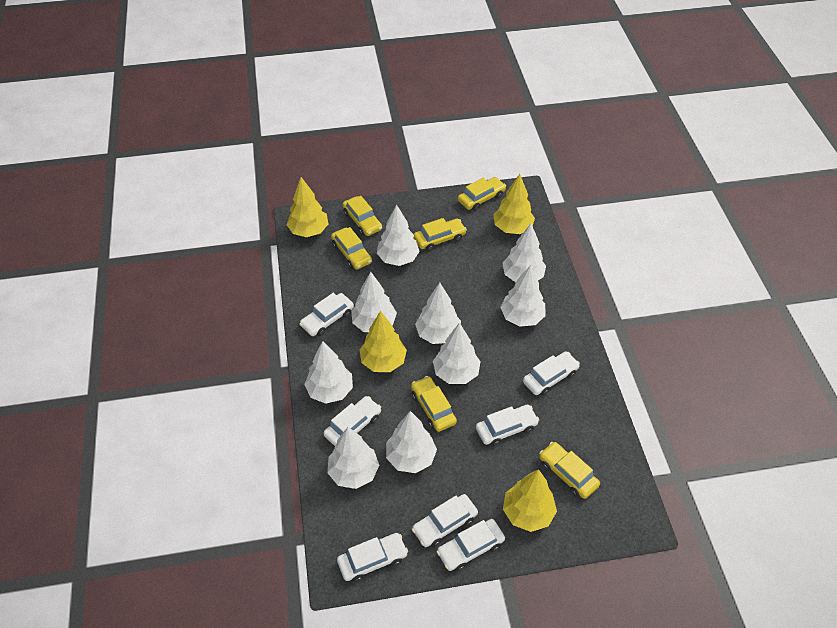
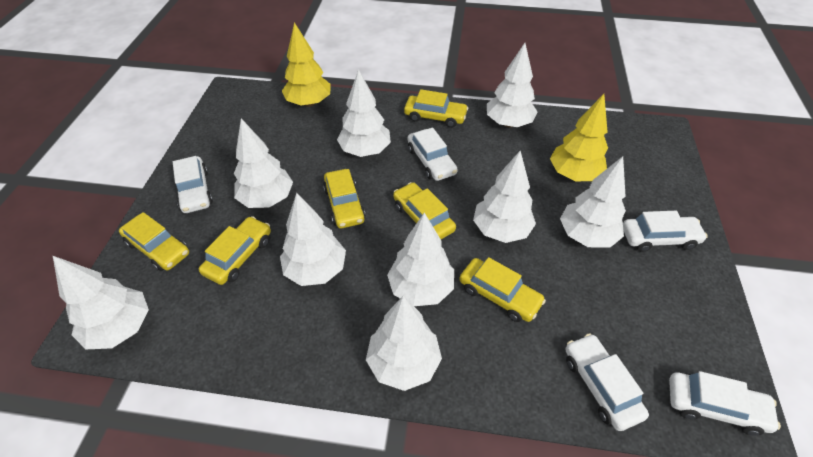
white car: [299,293,354,336] [323,396,381,446] [337,533,408,582] [412,494,478,547] [437,519,505,571] [476,405,539,446] [523,351,580,396] = 7 -> [173,156,213,213] [407,128,458,181] [565,333,649,431] [623,211,708,252] [669,371,781,436] = 5
yellow tree: [287,177,328,237] [360,311,407,372] [493,174,535,234] [503,469,557,532] = 4 -> [282,22,331,107] [550,94,608,181] = 2

